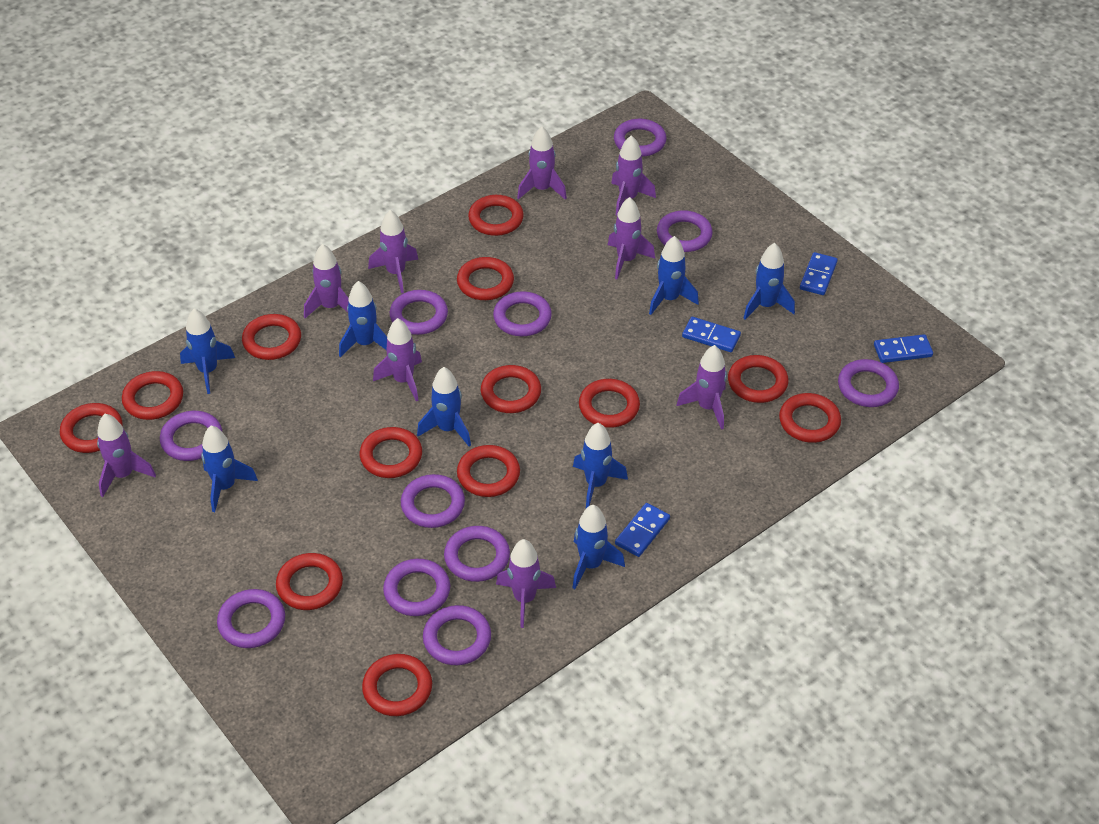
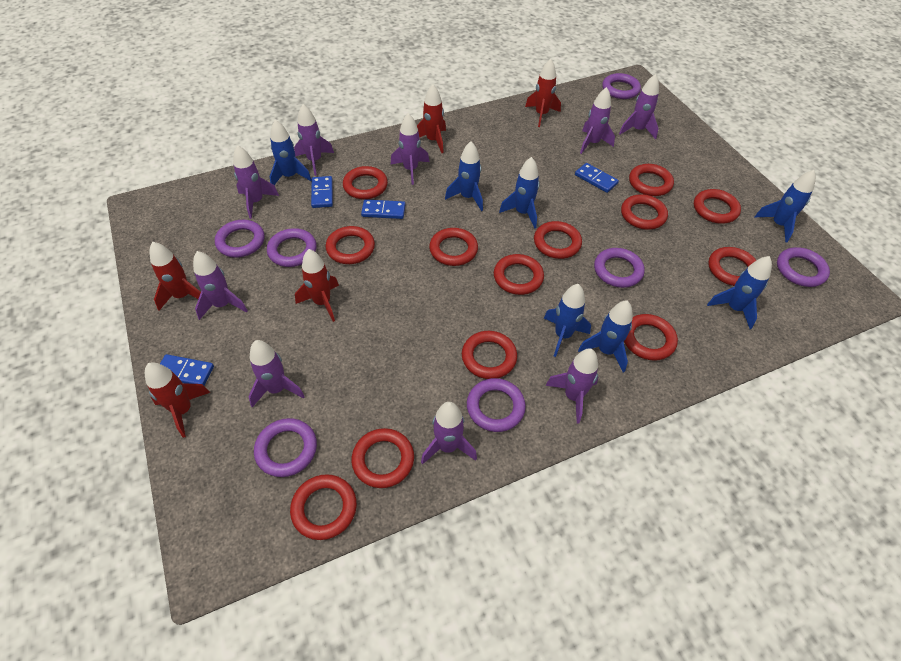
blue rocket: [180,309,235,394] [201,425,258,512] [339,281,387,357] [417,367,471,447] [573,423,628,508] [573,505,625,589] [649,236,699,315] [743,243,795,320] = 8 -> [270,120,312,185] [445,141,483,211] [499,157,540,229] [544,284,591,357] [578,300,633,372] [707,256,772,329] [755,170,816,242] = 7
purple ring: [160,411,222,461] [217,589,285,648] [383,559,450,616] [390,290,448,335] [401,474,465,528] [423,605,491,665] [444,526,510,582] [493,291,552,336] [614,119,667,157] [657,210,713,252] [838,359,899,407] = 11 -> [215,220,265,258] [254,418,317,477] [267,228,317,267] [467,378,526,432] [594,248,645,288] [602,73,641,99] [777,247,830,287] = 7
red rocket: none = 0 -> [145,362,211,438] [149,242,201,311] [295,249,339,322] [417,84,446,153] [525,59,561,127] = 5

